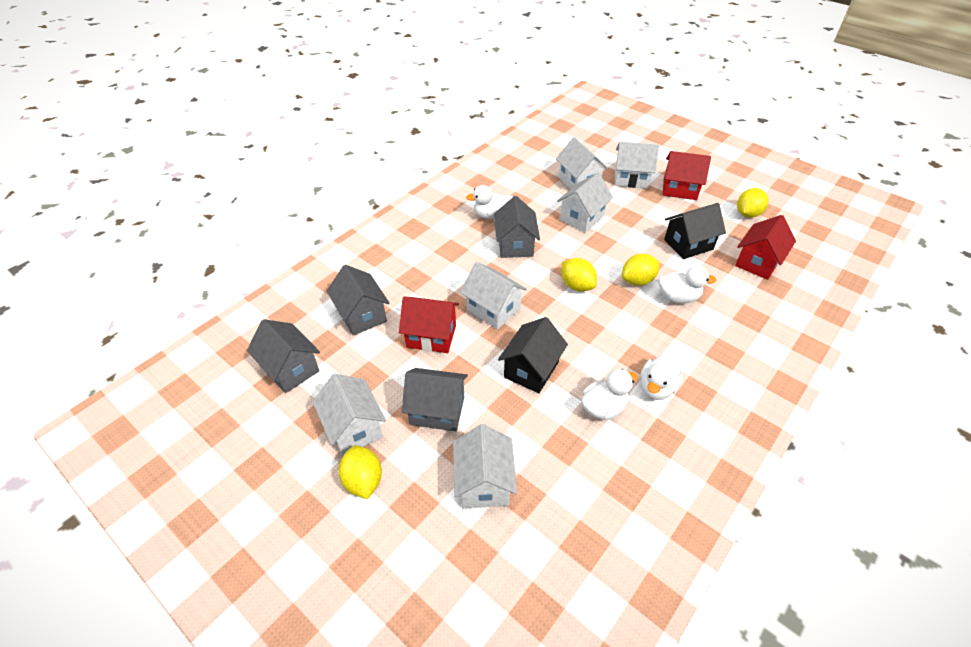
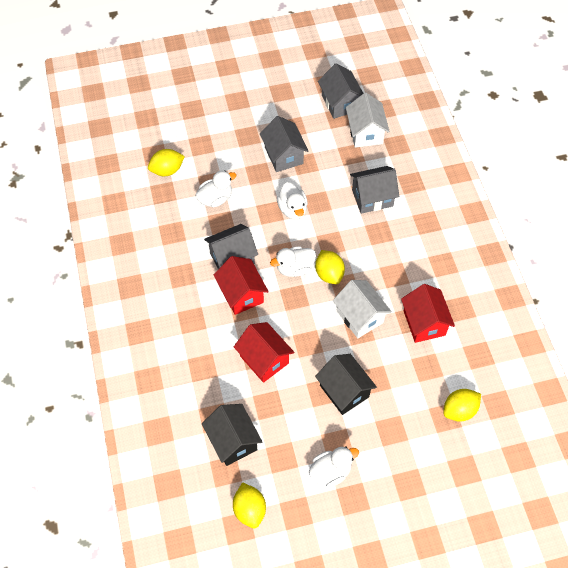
white house: [313,374,386,456] [453,424,517,508] [460,262,527,329] [556,137,608,189] [557,173,613,233] [615,142,659,189] = 6 -> [333,280,392,338] [346,93,390,148] = 2

